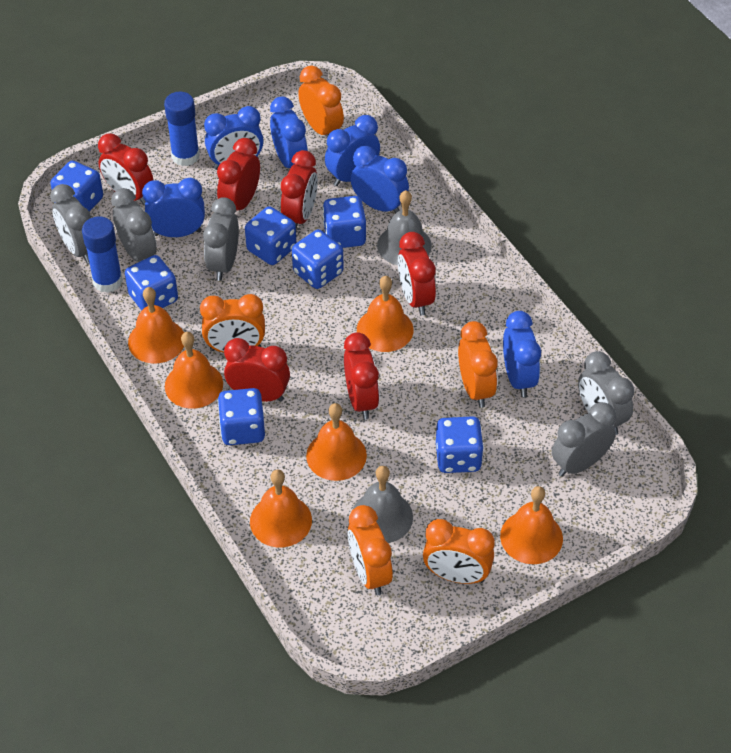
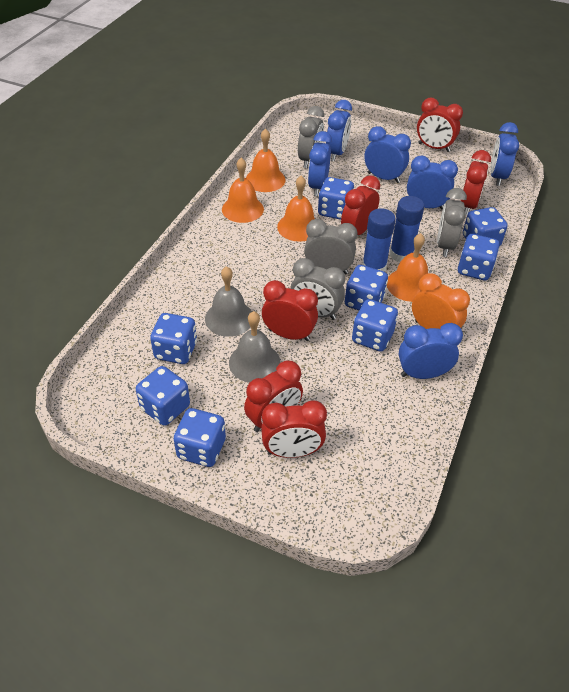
blue dice: [50,161,103,212] [125,255,178,311] [218,388,265,445] [245,206,296,265] [292,229,344,289] [323,196,366,248] [436,416,484,473] = 7 -> [136,366,190,426] [150,313,197,364] [174,408,226,467] [318,177,354,220] [345,265,388,310] [352,299,398,351] [458,234,500,280] [463,207,507,246] = 8
grey clock: [50,184,91,263] [111,188,157,261] [203,197,239,281] [552,402,616,477] [578,351,634,435] = 5 -> [290,258,345,320] [298,106,324,168] [304,219,358,274] [437,188,467,257] = 4
orange bell: [128,287,184,364] [165,332,223,409] [250,470,312,548] [306,403,367,481] [357,276,414,352] [500,486,563,564] = 6 -> [222,158,264,223] [246,129,286,192] [277,176,315,242] [387,233,428,302] = 4
orange clock: [200,294,265,353] [298,66,344,135] [348,505,393,595] [423,519,495,584] [458,321,498,408] = 5 -> [412,273,470,329] = 1

